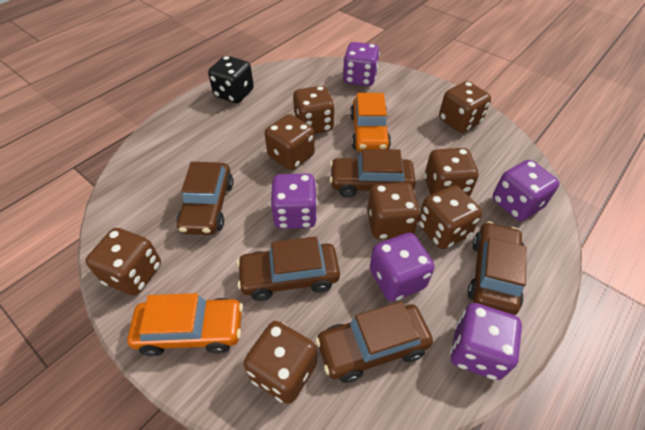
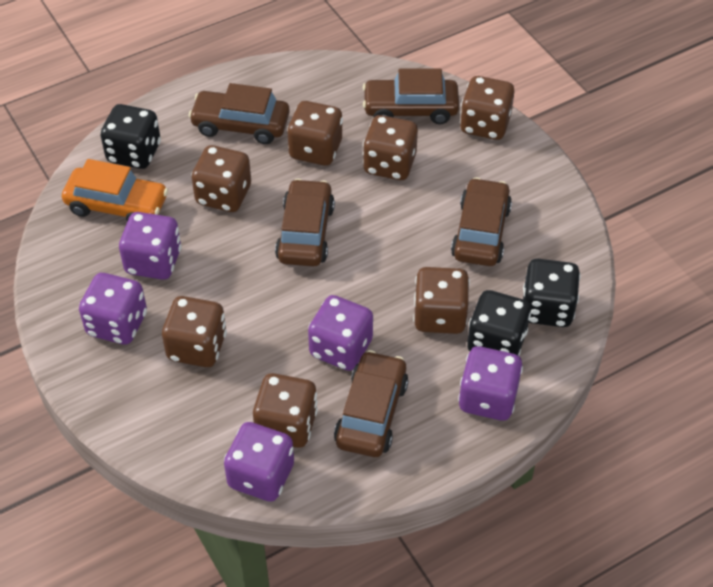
black dice: [208,56,254,103] = 1 -> [100,104,161,169] [467,290,531,356] [523,259,580,327] = 3
brown dice: [86,228,161,296] [244,321,317,404] [265,114,315,170] [293,86,335,134] [367,182,420,240] [418,185,482,249] [424,148,479,197] [439,81,491,133] = 8 -> [162,296,227,367] [191,145,251,212] [253,373,318,448] [287,101,343,166] [363,115,418,180] [413,267,470,334] [460,76,514,140] = 7
orange car: [127,293,243,357] [350,93,391,152] = 2 -> [62,159,168,222] = 1

